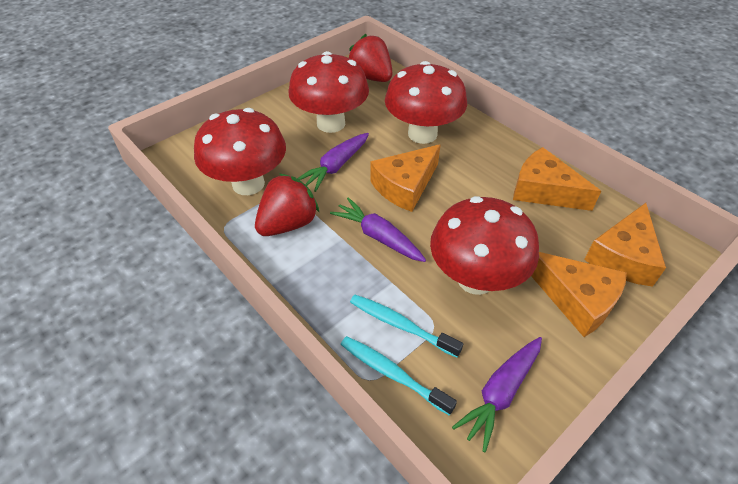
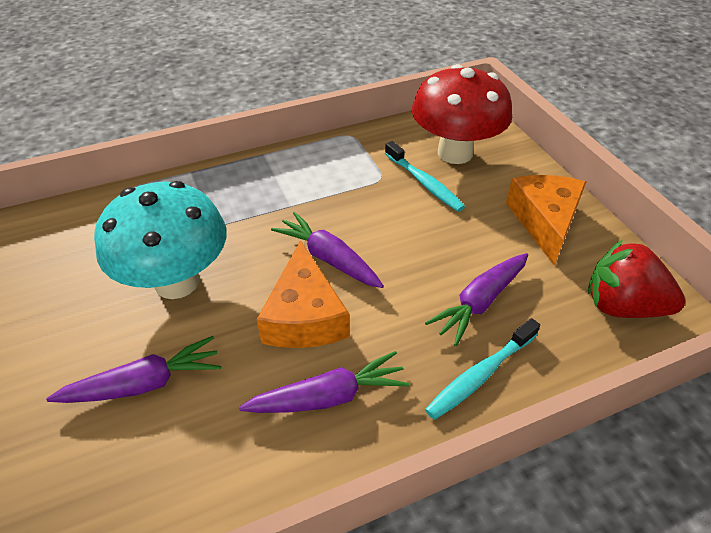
orange cheese: [370,144,441,212] [513,147,601,211] [531,252,627,337] [584,203,666,287] = 4 -> [257,240,349,348] [506,175,586,265] = 2
purple carrot: [297,133,369,192] [330,197,426,262] [452,337,542,452] = 3 -> [46,336,221,403] [239,351,410,413] [271,212,384,288] [425,253,528,346] = 4
red mushroom: [194,108,286,195] [288,51,369,133] [385,61,467,144] [430,196,539,295] = 4 -> [412,64,512,164] = 1
red strawberry: [255,173,320,236] [349,34,392,82] = 2 -> [588,240,685,318] = 1
turquoise mushroom: none = 0 -> [94,181,227,299] = 1

